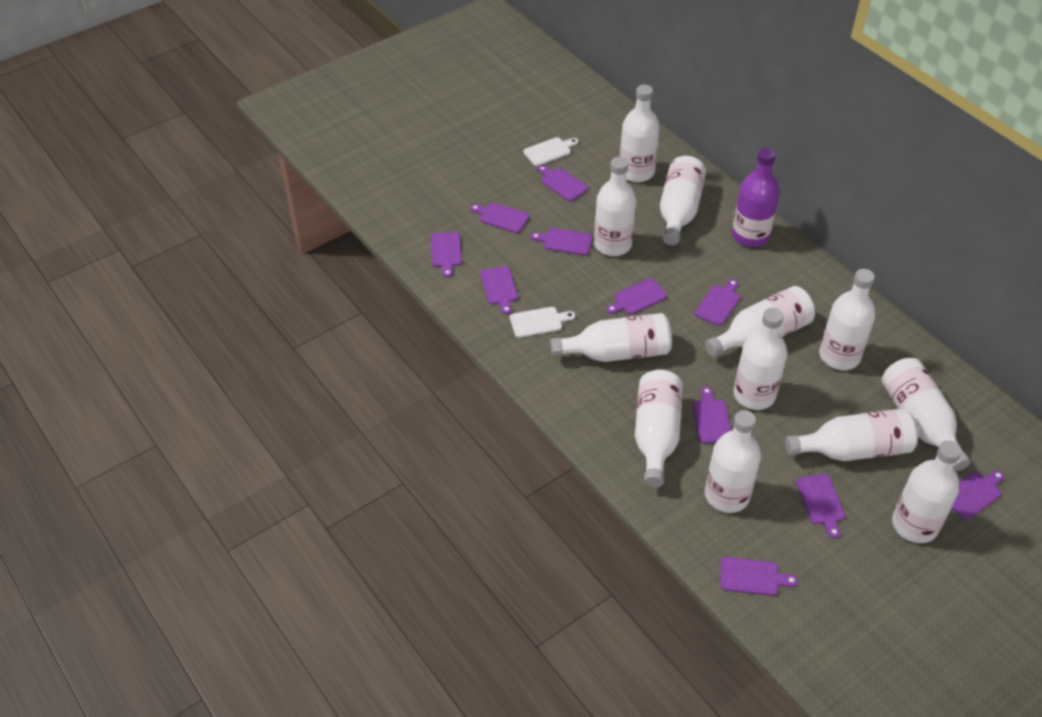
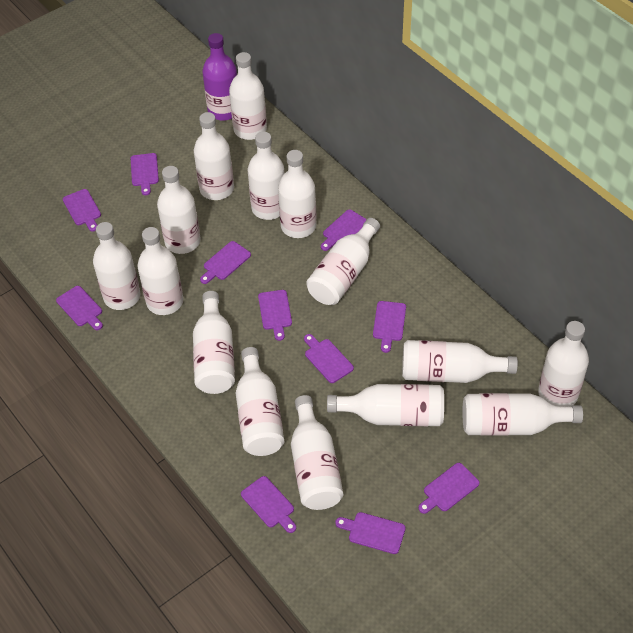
white bottle: [550,313,672,362] [594,157,637,256] [620,84,660,182] [635,370,683,488] [660,156,706,246] [705,286,815,357] [705,410,761,513] [733,308,787,410] [785,408,918,461] [819,269,876,370] [881,358,971,471] [892,440,962,543] = 12 -> [93,222,140,310] [137,227,183,315] [157,166,201,254] [193,291,235,394] [194,112,234,200] [229,52,267,140] [236,347,284,456] [248,132,285,220] [278,150,317,238] [291,395,343,510] [306,218,380,305] [327,384,444,426] [402,340,518,383] [463,393,583,436] [538,321,589,407] = 15
white cutting board: [510,307,575,338] [523,137,578,166] = 2 -> none = 0

